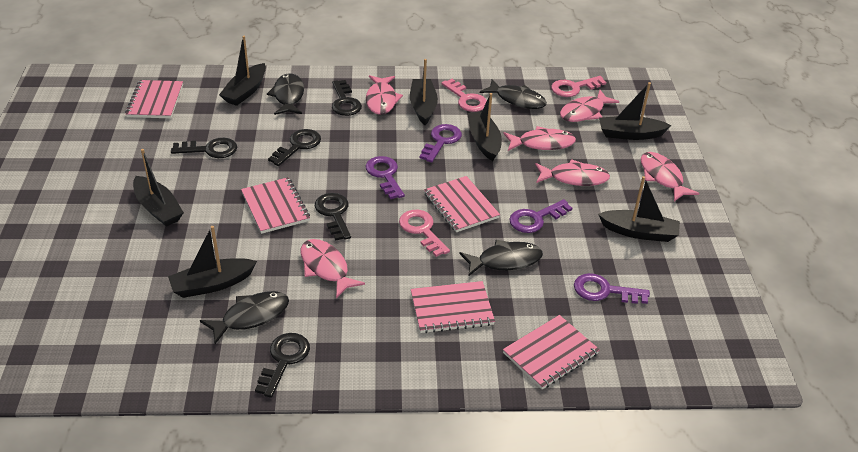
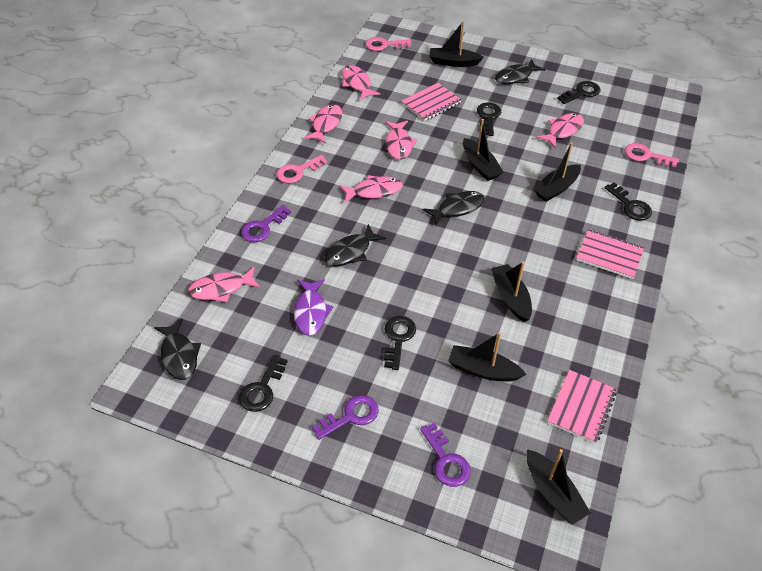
black boat: [133,149,184,227] [168,226,257,298] [219,36,266,106] [410,59,438,125] [467,93,502,161] [598,176,680,242] [599,82,672,140] = 7 -> [429,21,484,67] [448,332,527,382] [463,119,504,181] [491,262,532,322] [526,449,591,525] [533,142,581,202] = 6
pink notebook: [125,80,183,118] [241,177,310,234] [411,281,495,333] [424,176,500,232] [503,315,600,389] = 5 -> [401,83,461,121] [547,370,617,444] [576,229,645,279] = 3
purple fish: none = 0 -> [294,279,334,335] = 1
purple key: [365,156,405,199] [420,124,462,162] [509,199,572,233] [574,273,650,304] = 4 -> [241,205,291,242] [312,395,379,440] [420,423,471,487] = 3

